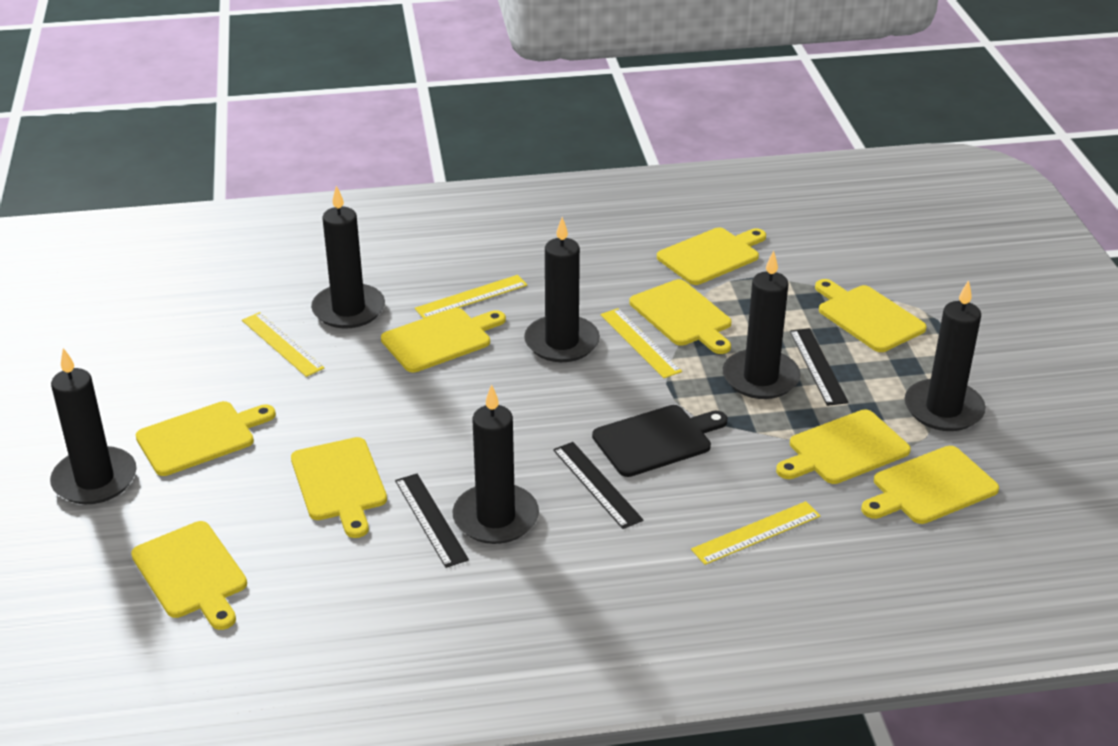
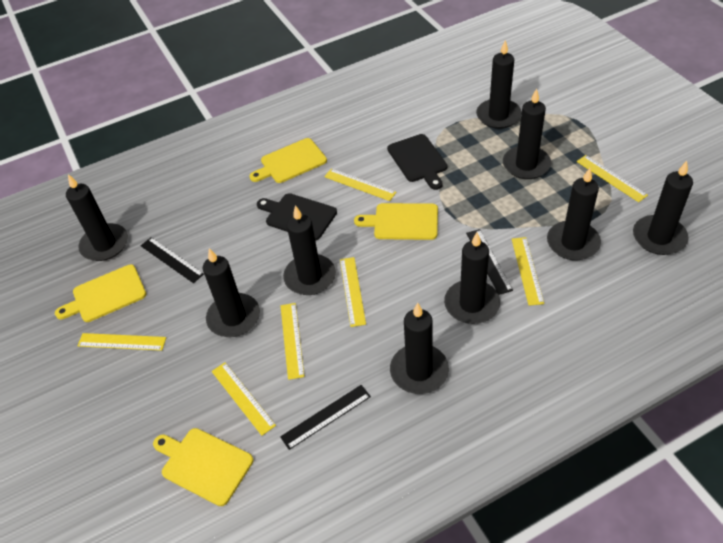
black candle: [50,348,137,504] [311,186,385,328] [453,384,539,544] [524,217,600,362] [723,250,801,399] [905,280,986,431] = 6 -> [66,174,128,261] [203,248,260,337] [283,205,336,295] [390,303,449,394] [444,232,500,324] [476,40,522,129] [503,88,551,179] [547,168,601,260] [633,161,693,255] = 9
black cutting board: [592,405,728,477] = 1 -> [257,193,337,240] [387,134,448,190] = 2
yellow cutting board: [131,521,247,630] [136,401,276,476] [291,437,387,538] [381,308,506,373] [630,279,731,354] [657,228,766,285] [776,409,911,484] [815,279,927,352] [861,446,999,524] = 9 -> [55,264,146,322] [153,428,253,506] [249,138,327,183] [354,203,438,240] = 4
yellow ruler: [242,312,324,377] [415,275,527,319] [600,308,682,378] [691,501,820,565] = 4 -> [78,333,166,351] [212,362,276,436] [281,303,305,380] [324,168,397,201] [340,257,366,327] [512,237,544,306] [577,155,648,202] = 7

